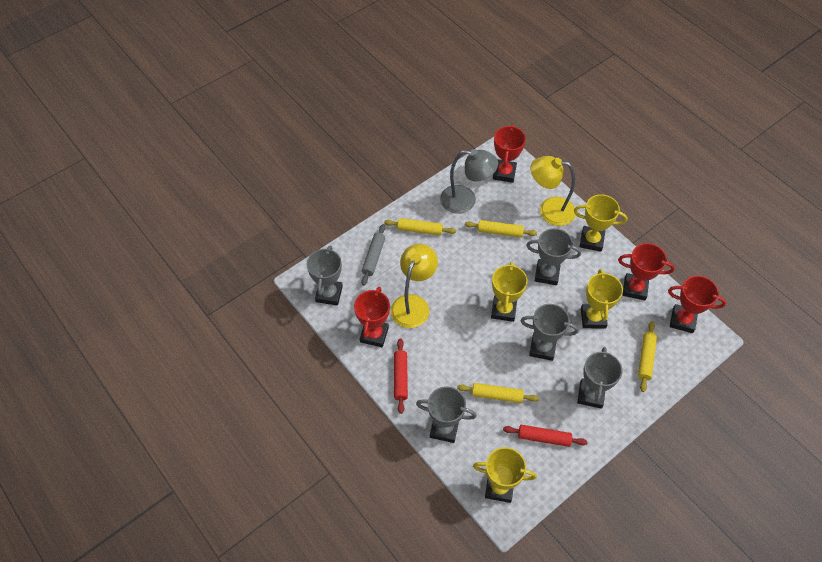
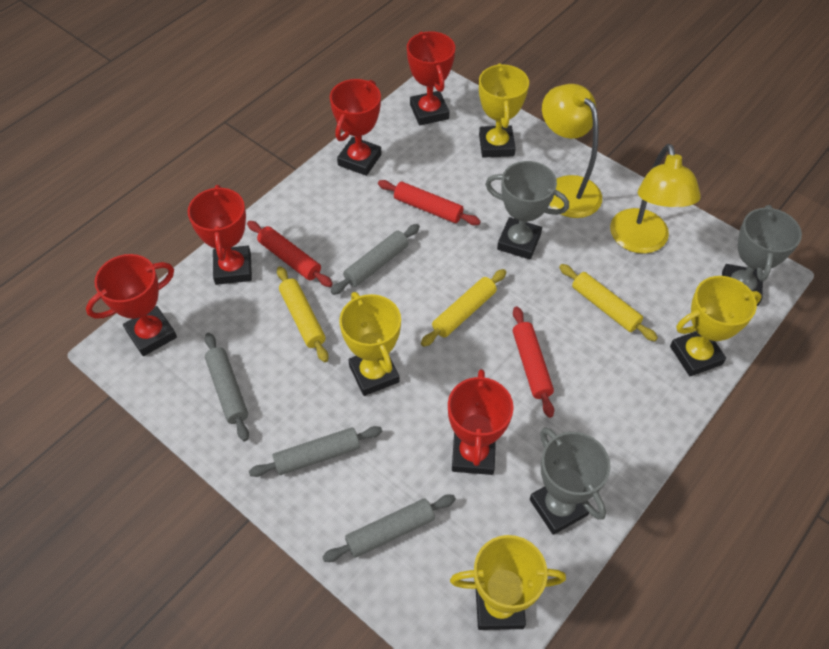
grey lamp: [440,149,498,214] = 1 -> none = 0
grey rolling pin: [361,224,385,286] = 1 -> [205,333,249,441] [249,426,382,477] [323,495,456,562] [331,224,420,295] = 4
grey trophy: [307,245,343,305] [416,386,477,443] [521,304,579,361] [526,228,581,285] [577,347,622,409] = 5 -> [485,161,569,260] [530,427,611,535] [722,205,802,306] = 3
red rolling pin: [394,339,408,414] [503,425,588,447] = 2 -> [247,221,333,287] [378,180,481,225] [513,306,554,418] = 3
red trophy: [354,287,390,347] [493,125,526,183] [618,243,675,300] [668,276,726,333] = 4 -> [86,254,177,356] [187,185,252,285] [330,79,381,176] [407,31,455,126] [448,369,514,475] = 5
yellow rolling pin: [384,218,456,235] [457,383,539,403] [465,220,537,238] [638,321,657,392] = 4 -> [277,266,328,362] [421,269,506,347] [559,264,658,341] = 3

